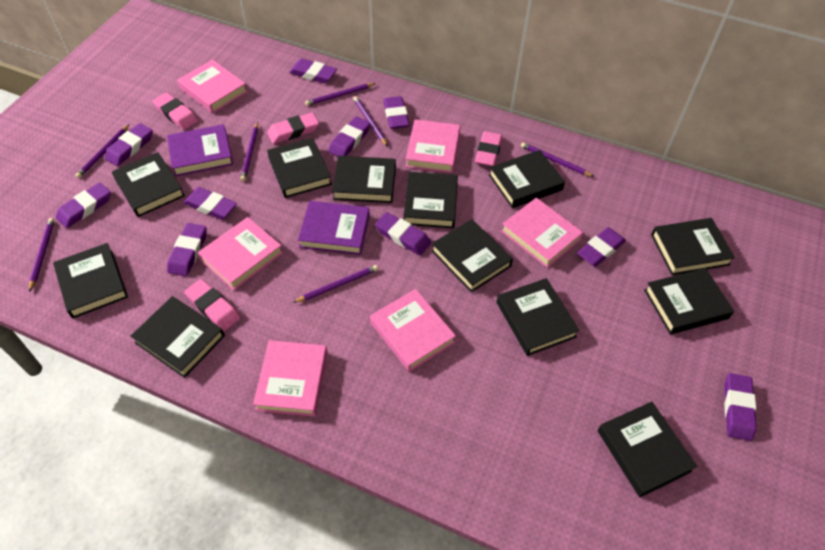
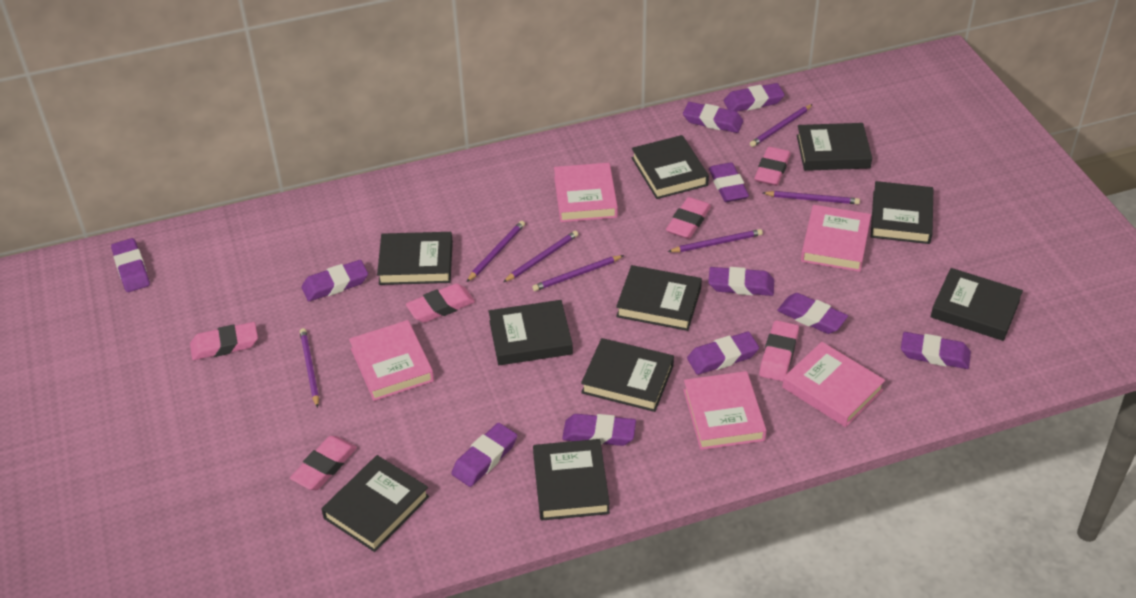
black book: [53,243,128,318] [112,152,185,217] [131,296,225,378] [267,138,332,198] [332,156,396,203] [403,172,458,228] [431,219,513,292] [489,150,565,208] [497,278,580,356] [598,402,697,497] [644,268,734,334] [651,218,735,275] = 12 -> [321,455,430,552] [377,232,453,285] [489,300,573,365] [533,439,610,521] [581,338,674,412] [616,265,702,331] [632,135,709,199] [797,123,872,171] [871,181,933,244] [931,268,1023,341] = 10
pink book: [177,59,247,113] [198,217,283,290] [253,340,328,416] [370,289,456,372] [405,119,460,173] [501,198,583,268] = 6 -> [349,320,434,401] [554,163,618,222] [683,371,767,450] [782,342,885,427] [801,205,871,272] = 5
pink eraser: [152,92,198,130] [184,279,240,331] [267,113,319,144] [475,131,502,166] = 4 -> [190,322,258,360] [290,436,357,490] [406,283,475,323] [666,197,711,239] [754,147,791,186] [759,320,799,381] = 6
purple book: [167,124,233,177] [298,201,370,255] = 2 -> none = 0
purple eraser: [56,182,111,228] [105,123,153,166] [167,223,207,276] [183,187,237,220] [289,59,337,83] [328,116,371,157] [375,212,431,255] [383,96,410,129] [577,227,626,267] [724,373,757,441] = 10 -> [111,238,150,292] [301,260,368,301] [452,423,517,487] [562,414,636,446] [683,102,743,133] [687,332,759,375] [708,267,774,296] [709,162,749,202] [724,83,785,112] [777,293,848,334] [901,332,971,369] = 11

